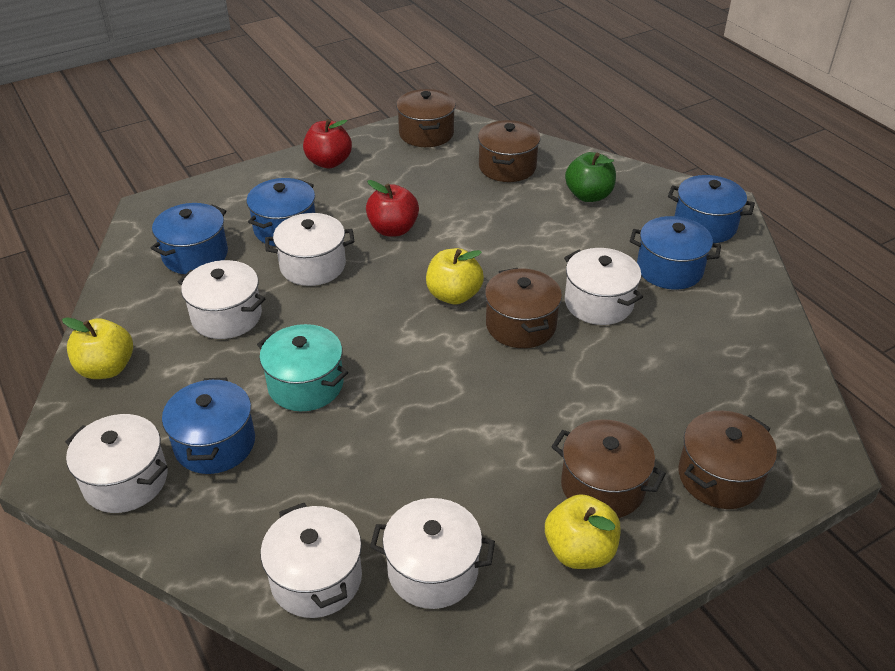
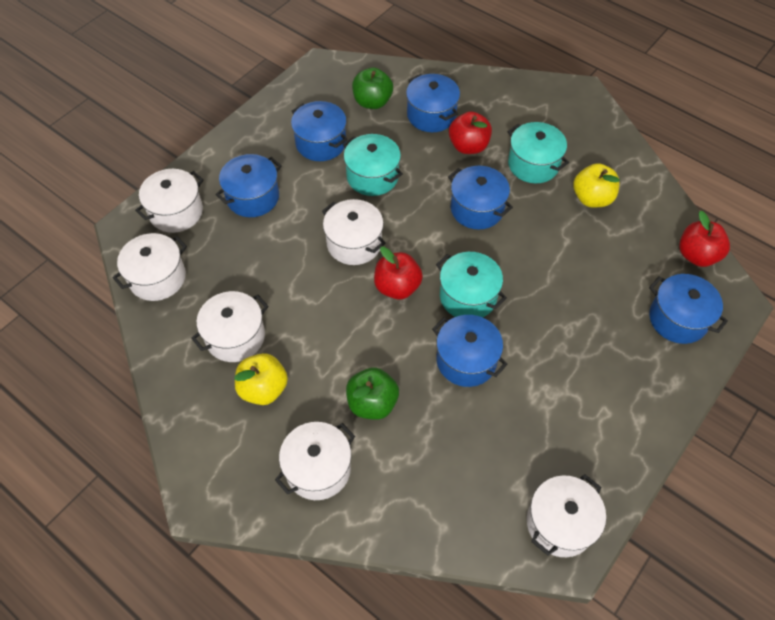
blue pot: [151,203,228,274] [162,378,255,474] [247,178,315,246] [630,216,721,290] [668,175,755,243] = 5 -> [215,154,282,217] [291,101,348,161] [406,74,460,132] [432,315,508,387] [448,166,513,229] [649,274,728,344] = 6
brown pot: [396,89,456,147] [478,120,540,182] [485,268,562,348] [551,419,666,518] [678,411,777,509] = 5 -> none = 0
green apple: [565,152,616,202] = 1 -> [346,367,399,420] [352,68,393,109] = 2
red apple: [303,119,352,168] [366,180,419,236] = 2 -> [374,247,423,300] [449,111,492,154] [679,211,730,267] = 3
turquoise pot: [257,324,348,411] = 1 -> [343,134,403,196] [436,252,507,318] [508,122,569,183] = 3
yellow apple: [62,317,133,379] [426,248,484,305] [545,494,621,569] = 3 -> [234,353,288,405] [573,163,620,207] = 2

